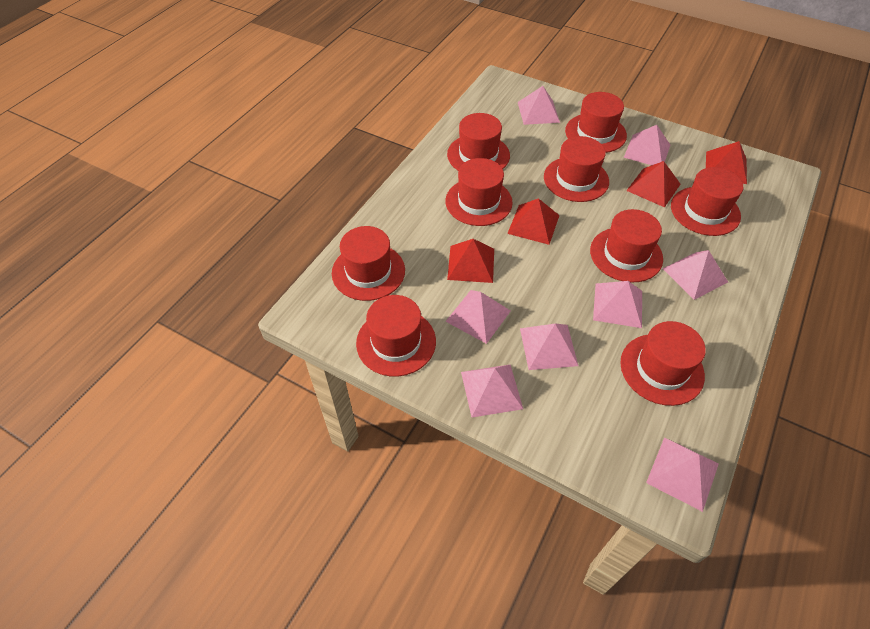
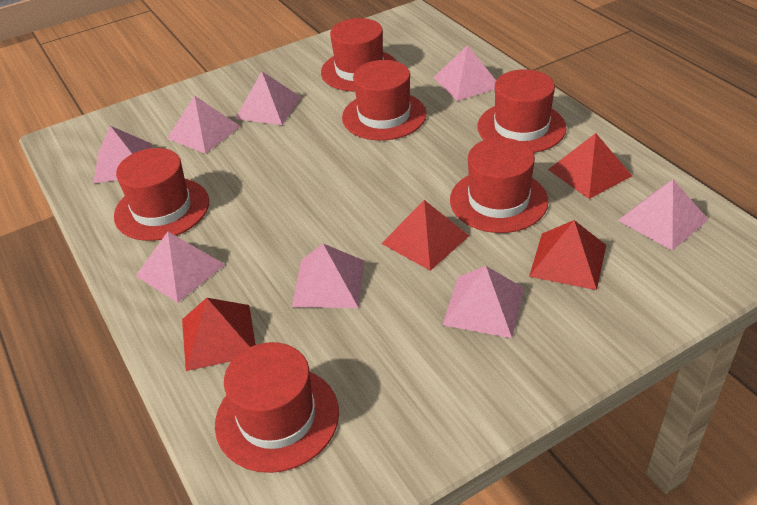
red hat: [332,226,405,301] [356,295,436,377] [445,158,513,226] [447,113,510,171] [544,136,609,202] [565,92,627,153] [590,209,663,282] [620,321,706,406] [671,167,743,236] = 9 -> [114,148,209,241] [215,342,339,473] [321,18,396,91] [342,60,427,140] [450,138,548,233] [478,69,567,153] = 6

